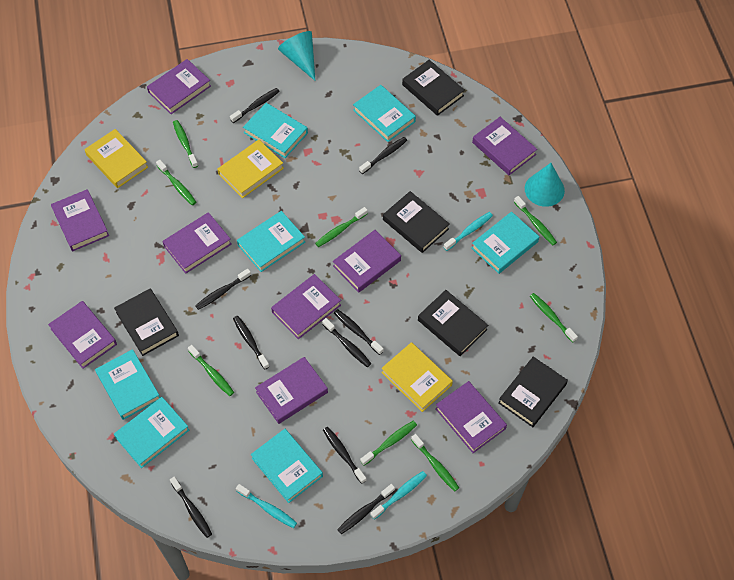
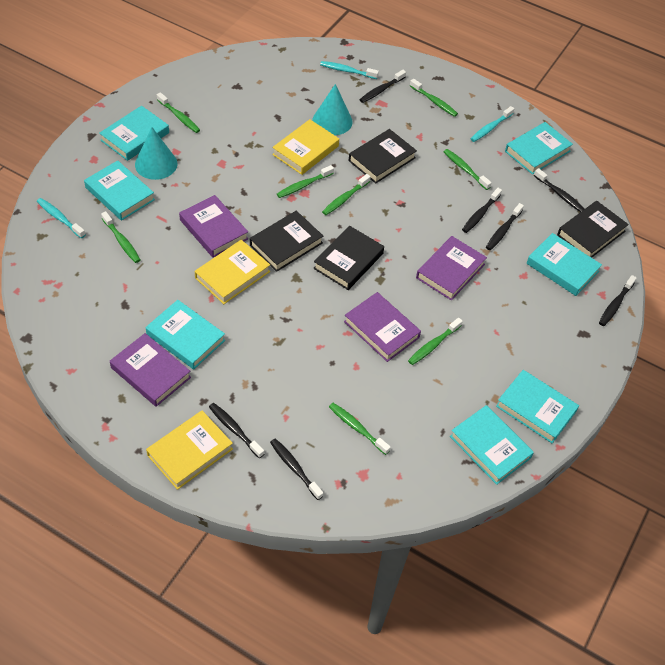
black book: [114,289,179,356] [383,191,450,253] [402,60,465,116] [418,290,488,356] [498,356,568,427] = 5 -> [250,211,323,272] [313,226,384,290] [349,129,417,183] [557,201,629,258] = 4
black toothbrush: [170,477,212,538] [195,268,251,310] [230,88,280,123] [233,316,270,370] [322,318,372,367] [323,427,366,484] [334,309,384,355] [337,484,395,534] [359,137,407,174] = 9 -> [209,403,264,458] [270,439,323,500] [359,70,406,103] [462,188,502,233] [486,203,524,250] [534,168,584,212] [599,275,637,326] = 7
purple book: [48,301,117,369] [51,189,109,251] [147,59,211,114] [162,212,231,274] [255,357,328,424] [271,274,341,339] [333,230,401,292] [435,381,507,453] [472,117,537,175] = 9 -> [110,333,191,407] [179,195,248,258] [344,292,421,362] [416,236,487,301] = 4

